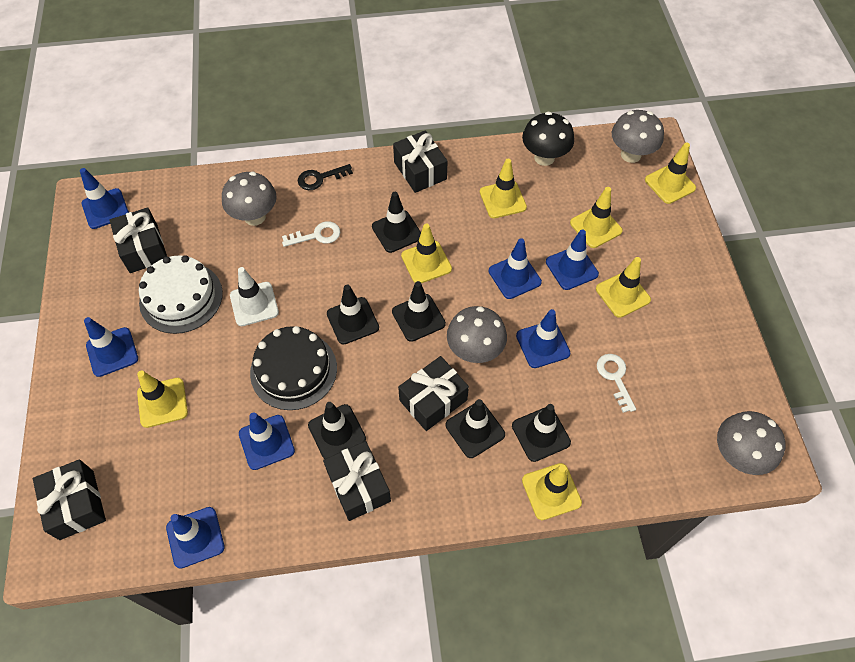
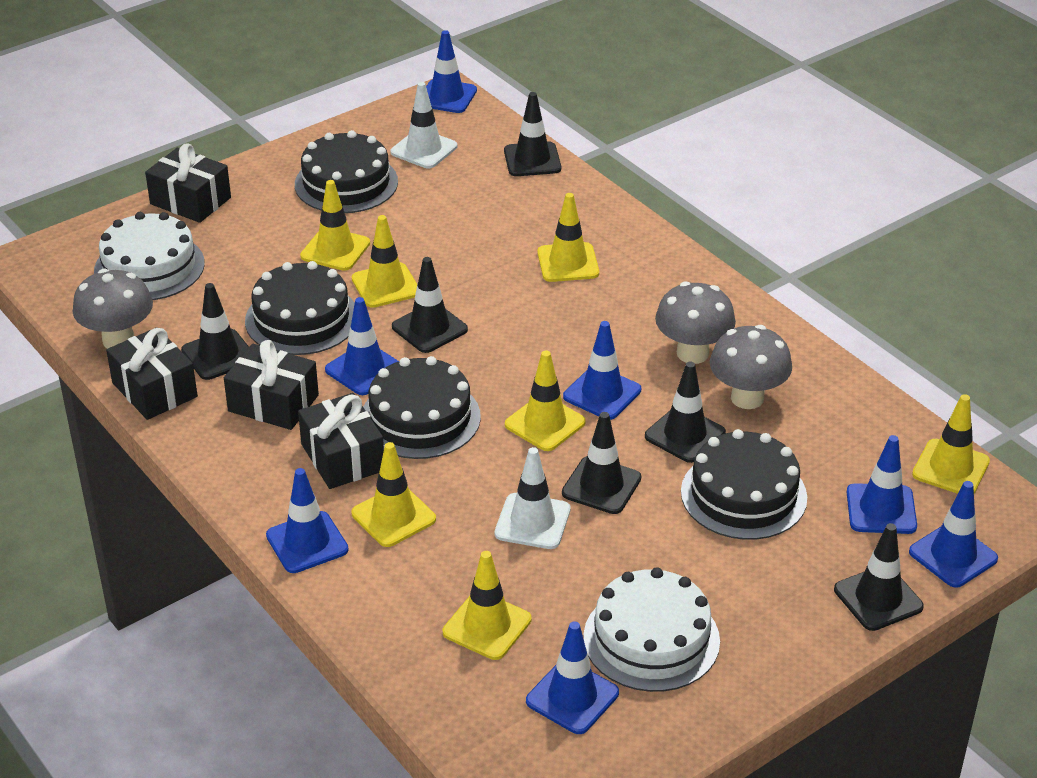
black cake: [250,326,337,410] = 1 -> [245,261,355,355] [295,130,398,213] [363,356,481,459] [681,429,807,540] = 4
black gift: [33,459,106,540] [109,207,167,273] [323,441,391,521] [393,130,448,193] [398,356,469,431] = 5 -> [106,328,198,420] [145,143,231,223] [224,340,319,430] [298,393,384,489] = 4
black key: [298,164,353,190] = 1 -> none = 0
black mushroom: [522,112,574,166] = 1 -> none = 0
grey mushroom: [222,172,277,226] [447,306,507,363] [612,110,664,163] [717,411,786,475] = 4 -> [73,269,153,349] [655,281,736,364] [710,325,792,409] = 3
white cake: [139,255,223,334] = 1 -> [94,212,205,300] [583,567,720,692] = 2
white key: [282,221,340,247] [597,354,636,413] = 2 -> none = 0
white traffic cone: [230,267,279,326] = 1 -> [390,82,457,168] [495,447,571,549] = 2

